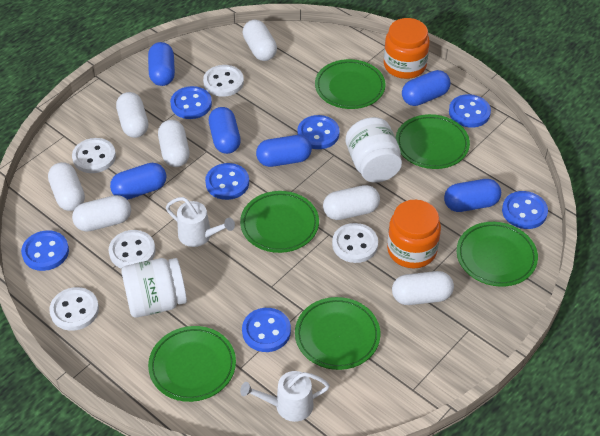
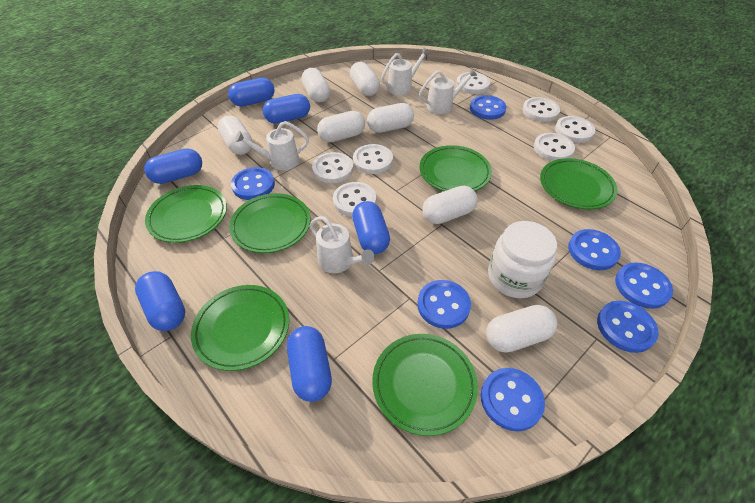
orange jar: [384,18,430,79] [387,200,441,269] = 2 -> none = 0
white button: [49,287,99,331] [72,138,116,173] [109,230,155,269] [203,65,244,97] [332,223,378,263] = 5 -> [312,152,353,183] [333,182,376,217] [353,144,393,174] [456,72,490,94] [522,97,560,122] [534,133,575,161] [555,116,595,143] = 7
white jar: [121,258,187,318] [346,117,402,183] = 2 -> [488,221,557,298] = 1
white watering can: [166,197,235,247] [240,371,330,422] = 2 -> [235,121,309,170] [310,216,374,273] [381,47,430,95] [419,68,477,114] = 4

